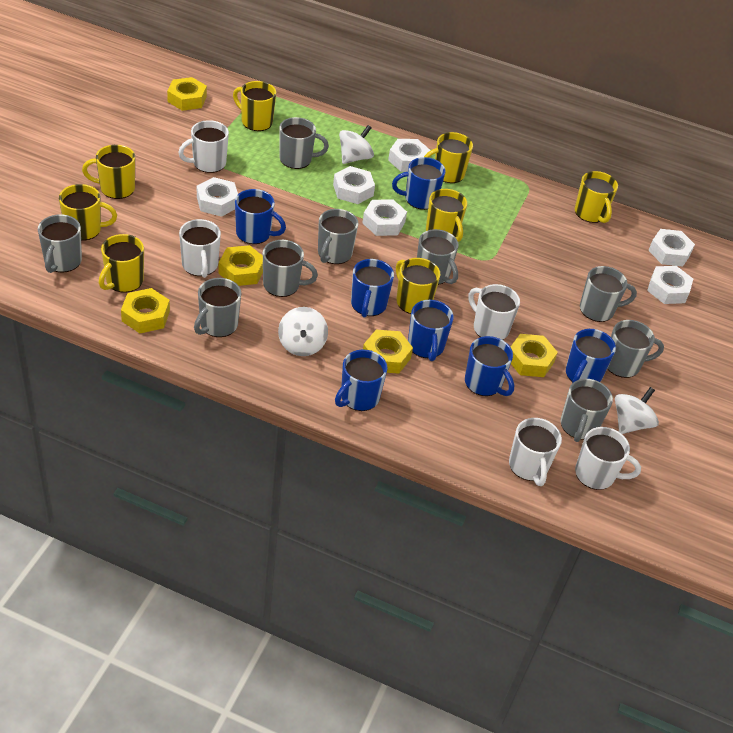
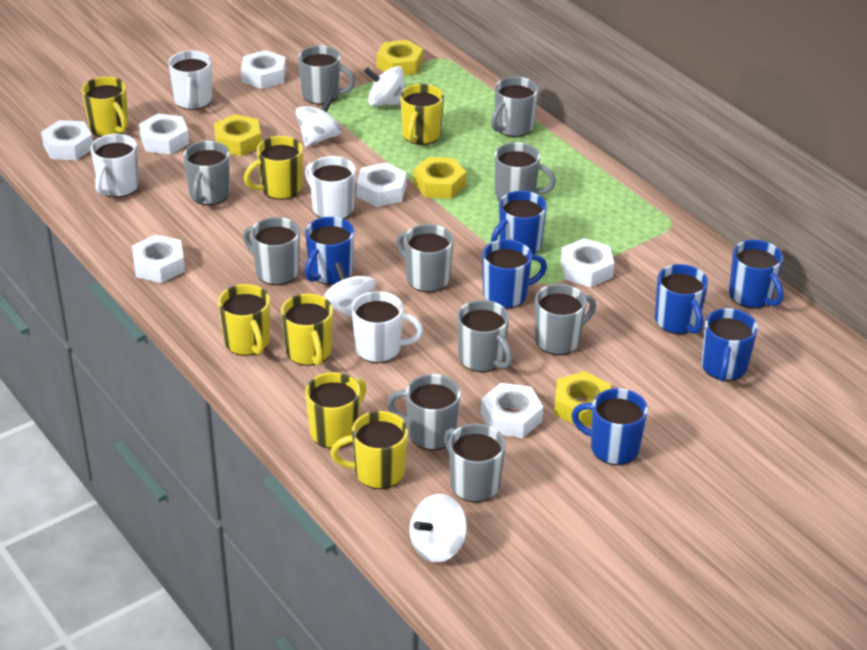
grey mug: [38,214,82,273] [194,278,241,337] [263,240,318,297] [279,117,329,169] [318,209,359,264] [417,229,459,285] [561,379,613,442] [580,266,637,322] [607,320,664,378] = 9 -> [183,141,230,205] [243,217,300,285] [298,46,355,104] [387,374,461,450] [397,224,454,292] [444,423,506,502] [457,300,513,372] [491,77,538,137] [494,142,556,201] [535,284,596,355] = 10
white mug: [178,120,229,173] [179,219,221,278] [468,284,520,340] [509,418,562,486] [575,427,641,490] = 5 -> [90,134,139,198] [168,50,212,110] [305,156,356,219] [351,291,423,363] = 4
white nut: [197,177,238,217] [333,166,375,204] [362,199,407,236] [388,139,430,172] [647,266,693,304] [648,229,695,266] = 6 -> [41,120,93,160] [132,235,185,283] [139,113,189,154] [241,50,286,89] [356,163,406,207] [481,383,543,438] [561,238,614,287] = 7
white spinning top: [278,307,328,356] [339,125,374,164] [615,387,659,434] = 3 -> [296,96,342,147] [323,262,375,318] [364,66,405,106] [409,494,467,562] = 4
yellow mug: [59,184,117,241] [82,145,135,199] [99,234,144,292] [233,81,276,131] [396,258,440,314] [424,132,473,183] [426,189,467,242] [575,171,618,223] = 8 -> [82,76,128,137] [218,284,270,356] [244,136,303,200] [281,294,333,366] [305,372,366,448] [330,411,408,489] [400,84,444,145] = 7
yellow nut: [121,288,170,333] [167,77,207,111] [219,245,263,286] [363,330,413,374] [511,334,558,377] = 5 -> [214,114,261,156] [377,40,423,76] [413,157,466,199] [554,371,611,426] = 4

